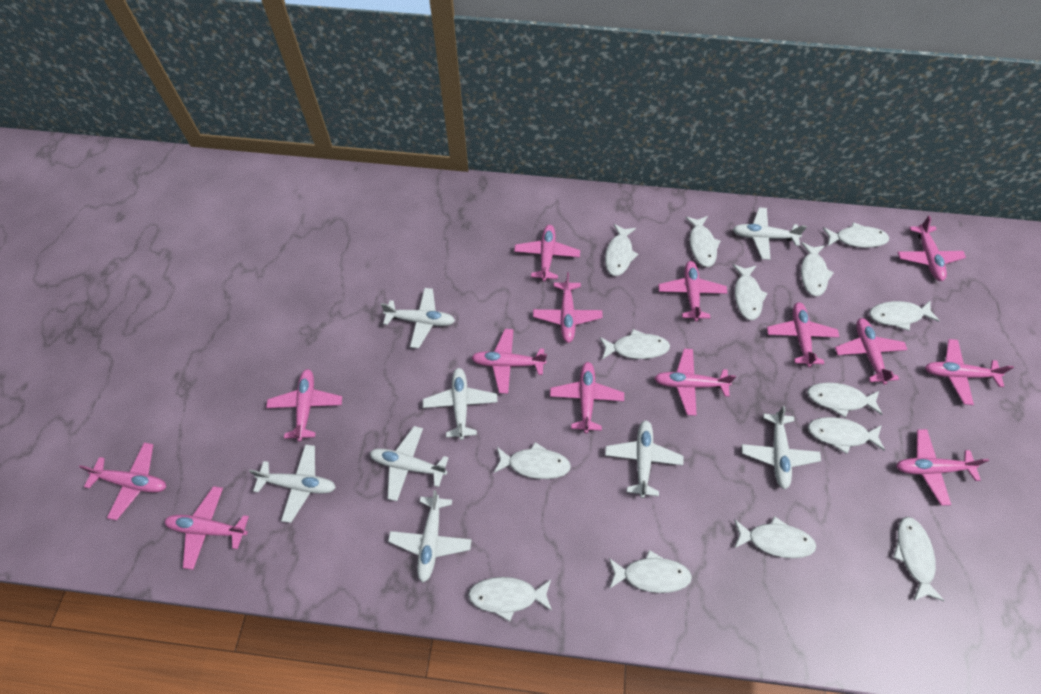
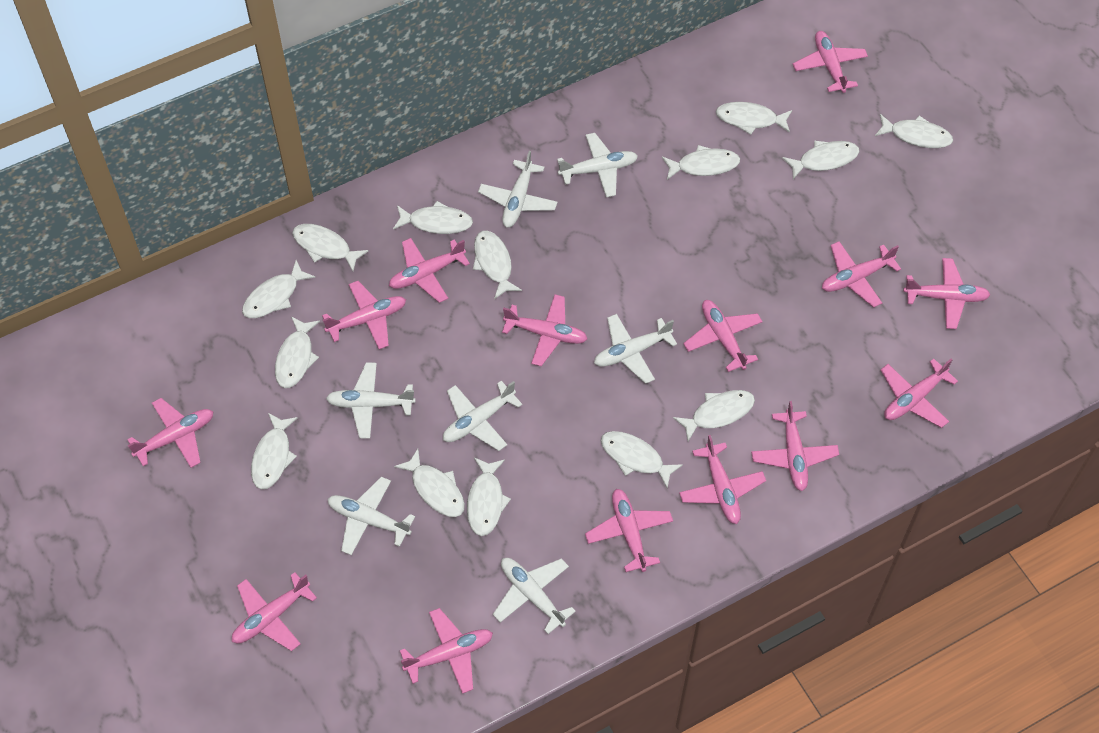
white plane: [249,444,336,523] [370,426,449,501] [381,288,455,349] [388,490,472,582] [423,368,498,440] [605,420,683,498] [733,207,807,260] [742,406,821,489] = 8 -> [326,362,416,439] [328,477,415,555] [443,381,522,451] [478,151,558,228] [493,558,576,634] [557,133,638,197] [594,314,677,384] = 7

